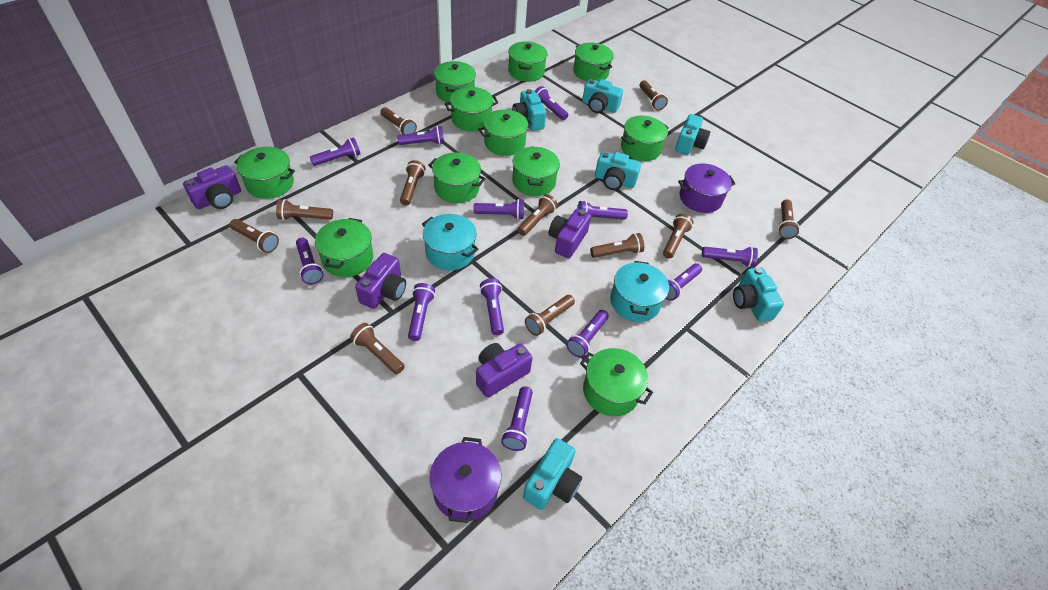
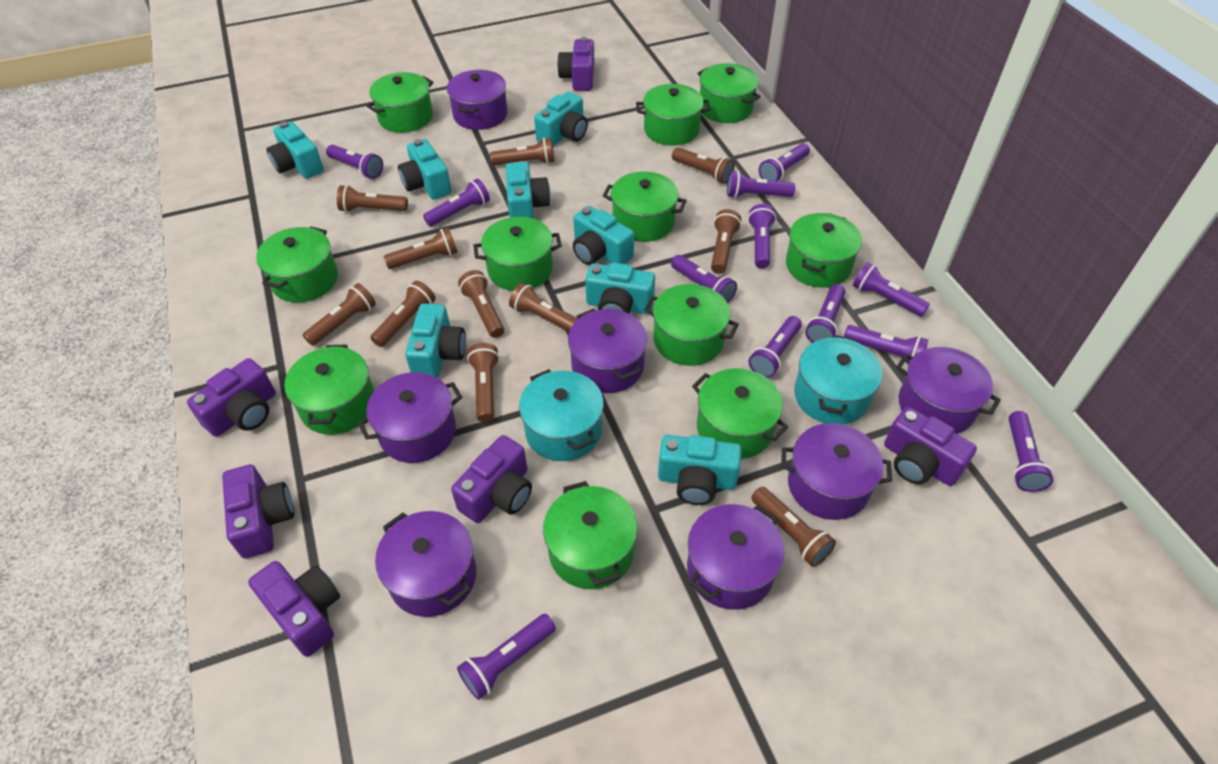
purple camera: [183,165,241,209] [355,253,406,309] [476,343,533,398] [548,209,591,258] = 4 -> [187,358,276,437] [222,464,294,559] [248,561,340,657] [451,435,532,523] [557,37,594,91] [884,407,977,486] = 6
purple pot: [430,437,501,523] [678,163,736,213] = 2 -> [358,372,462,463] [375,511,476,617] [447,70,507,130] [568,309,647,393] [687,504,784,610] [781,423,892,520] [896,347,1001,434] = 7
turquoise camera: [512,89,546,131] [523,438,582,510] [582,79,623,113] [595,151,641,190] [675,114,710,155] [733,267,784,322] = 6 -> [267,121,324,179] [398,139,452,200] [405,303,466,378] [506,162,550,219] [534,92,588,146] [573,206,634,265] [585,263,655,314] [658,435,742,505] = 8

